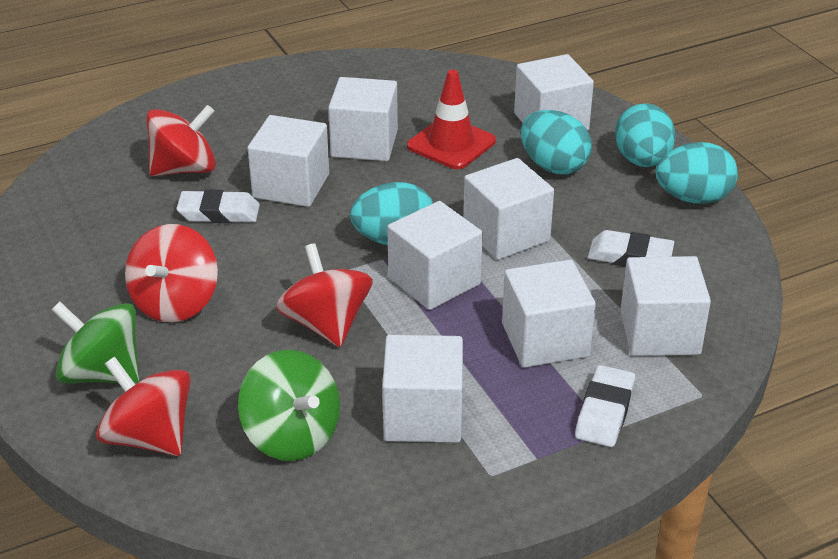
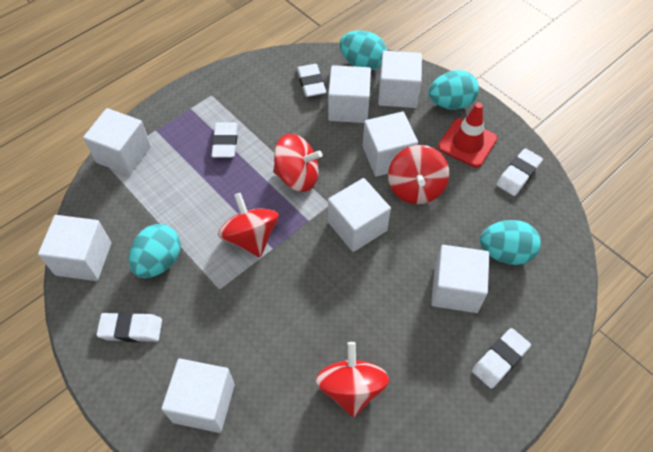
green spinning top: [52,302,139,384] [238,350,340,461] = 2 -> none = 0
white eraser: [176,189,260,223] [575,365,635,447] [588,230,674,266] = 3 -> [96,312,162,342] [211,123,238,158] [297,64,326,97] [472,328,531,389] [496,148,543,196] = 5

